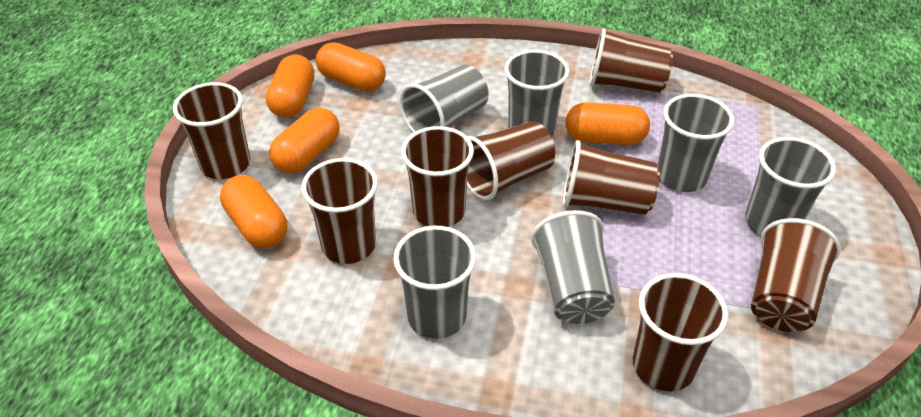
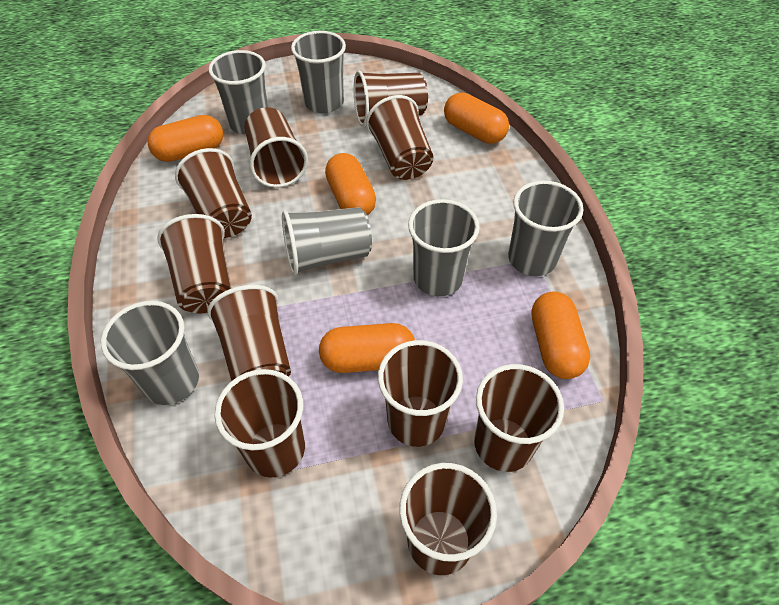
brown cup: [173,82,250,179] [301,158,378,264] [401,126,474,227] [467,121,555,201] [563,140,660,215] [589,28,673,93] [633,273,728,391] [751,218,841,332] = 8 -> [157,214,231,313] [175,148,252,238] [207,285,291,381] [215,369,305,478] [244,107,308,188] [354,71,428,127] [366,95,434,180] [378,340,463,447] [399,463,497,575] [474,364,564,472] = 10

